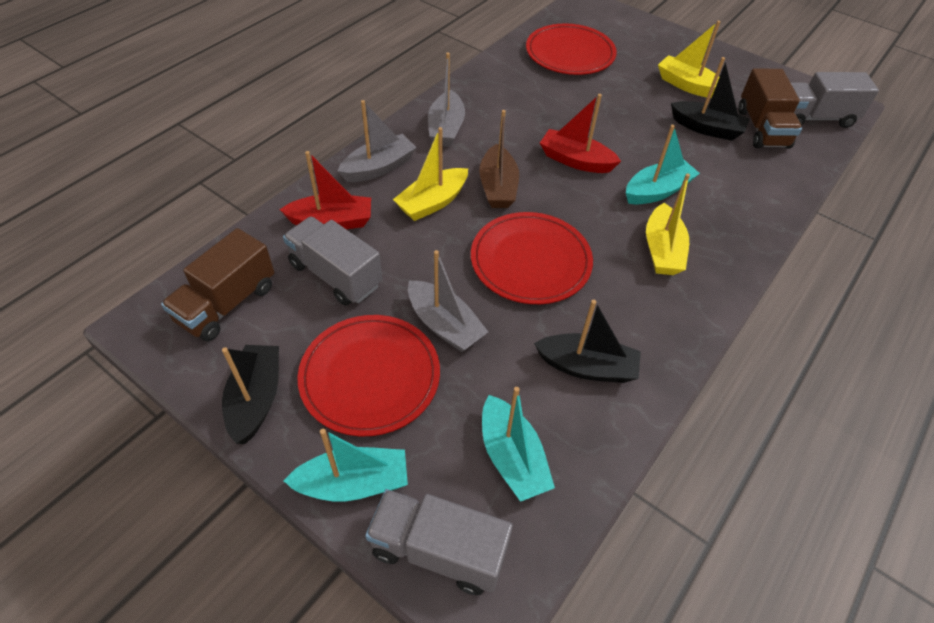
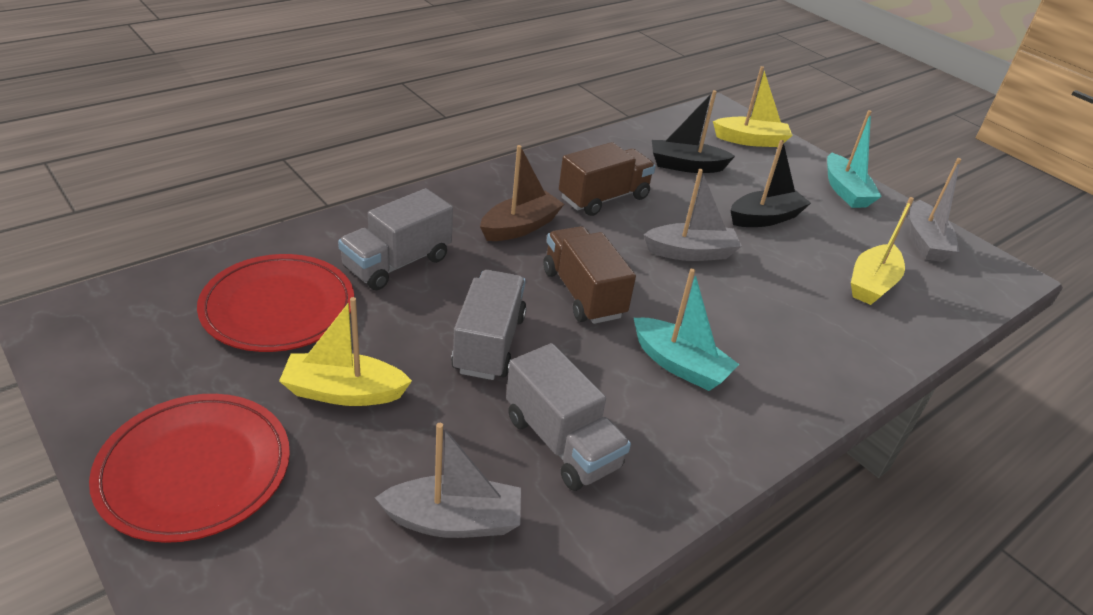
black boat: [222,345,279,444] [534,300,641,383] [671,57,749,141] = 3 -> [652,90,735,173] [731,140,811,227] = 2
red boat: [279,151,371,229] [540,94,621,173] = 2 -> none = 0
red plate: [298,315,440,436] [471,212,593,304] [526,23,617,75] = 3 -> [89,394,290,543] [197,254,354,352] = 2
turquoise boat: [284,429,408,501] [482,387,555,502] [626,125,700,204] = 3 -> [634,269,740,391] [827,110,882,208] = 2

